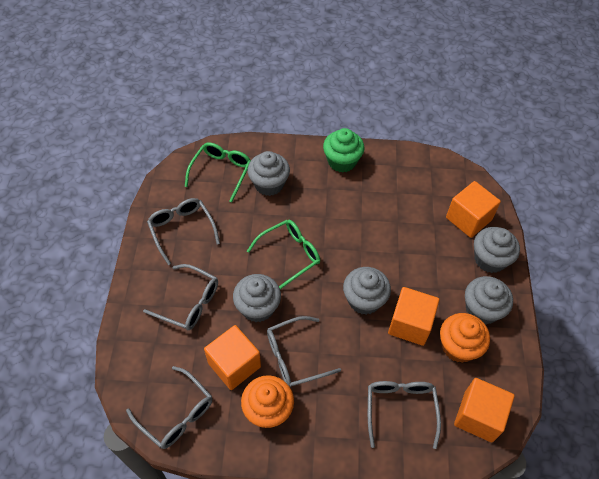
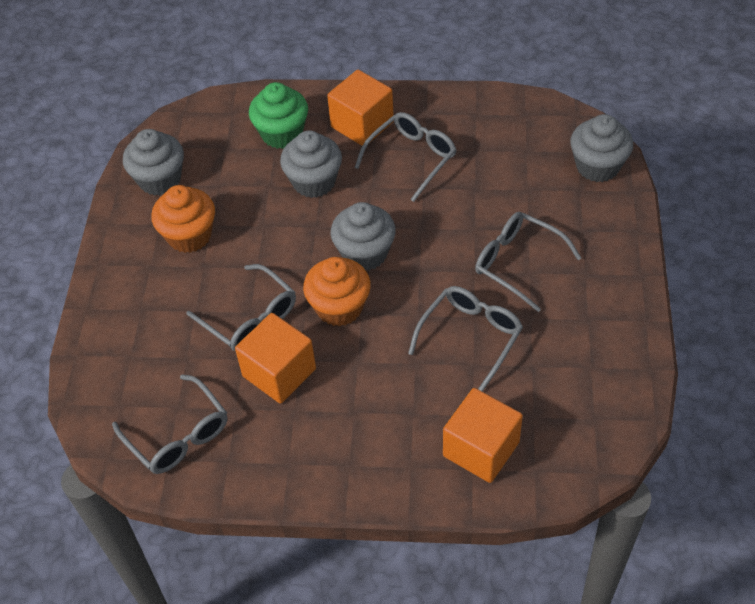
green glasses: [185,143,251,202] [247,220,320,289] = 2 -> none = 0
grey cupcake: [233,274,281,322] [248,151,290,196] [343,267,391,315] [465,276,513,325] [474,227,520,273] = 5 -> [123,129,184,196] [280,131,342,198] [330,202,396,271] [570,114,633,182] = 4
orange cube: [204,325,261,390] [388,287,440,346] [446,181,501,238] [454,378,515,442] = 4 -> [235,313,316,404] [327,70,393,146] [443,388,523,483] = 3

